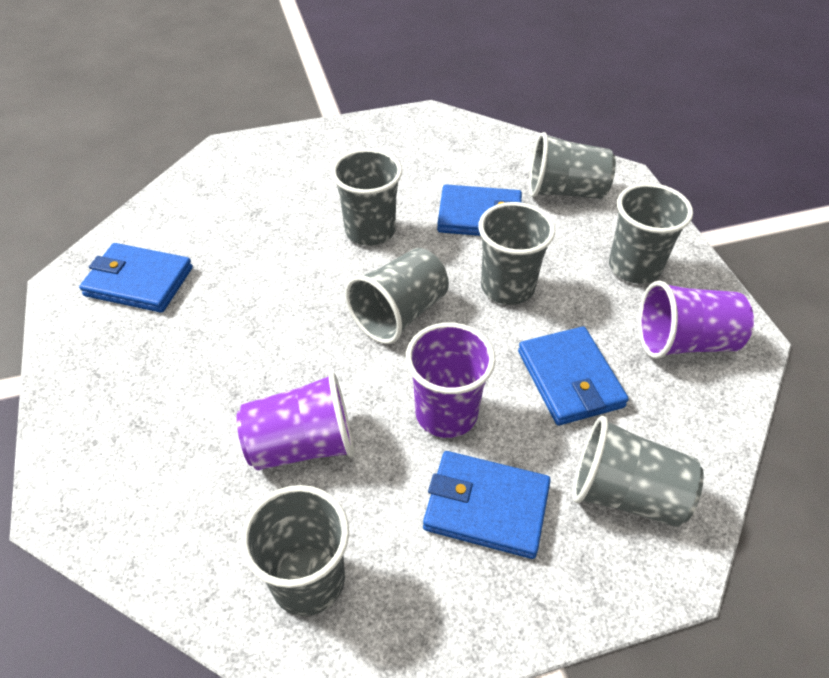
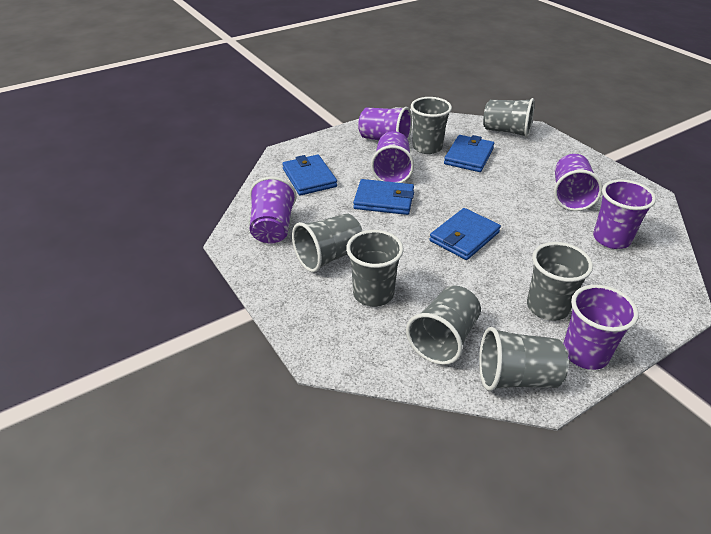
purple cup: [237,372,354,470] [406,322,496,438] [638,281,754,359] = 3 -> [249,177,297,243] [358,107,412,140] [371,131,414,183] [554,154,603,211] [563,285,639,370] [593,179,656,249] = 6

